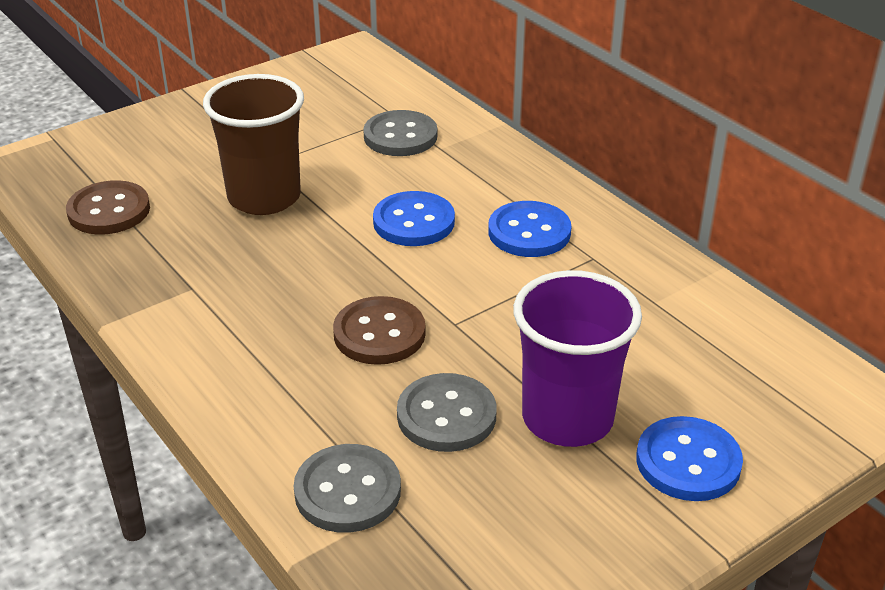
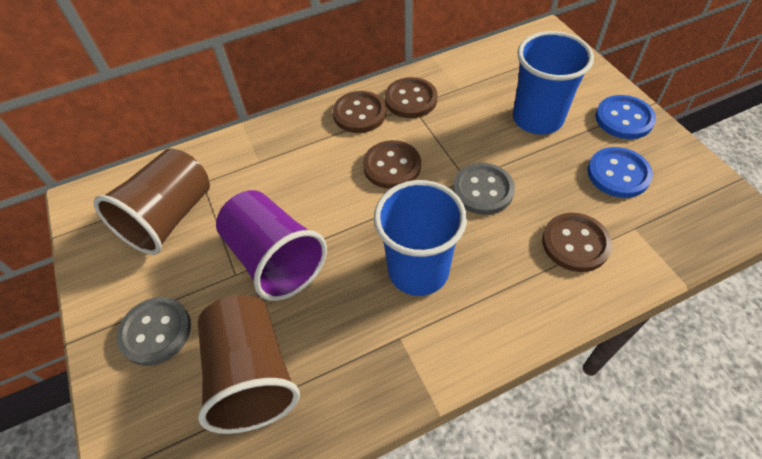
blue button: [373,191,455,246] [488,201,571,257] [636,416,743,501] = 3 -> [587,147,653,198] [595,95,656,139] = 2
blue cup: none = 0 -> [374,180,467,296] [513,31,594,135] = 2
brown button: [66,180,150,235] [333,296,426,365] = 2 -> [333,91,386,133] [363,140,421,189] [385,77,438,118] [542,213,612,272] = 4
brown cup: [203,74,304,215] = 1 -> [94,148,210,255] [198,295,300,434] = 2
grey button: [294,444,401,533] [363,110,437,156] [397,373,496,452] = 3 -> [117,297,191,366] [453,163,515,215] = 2

